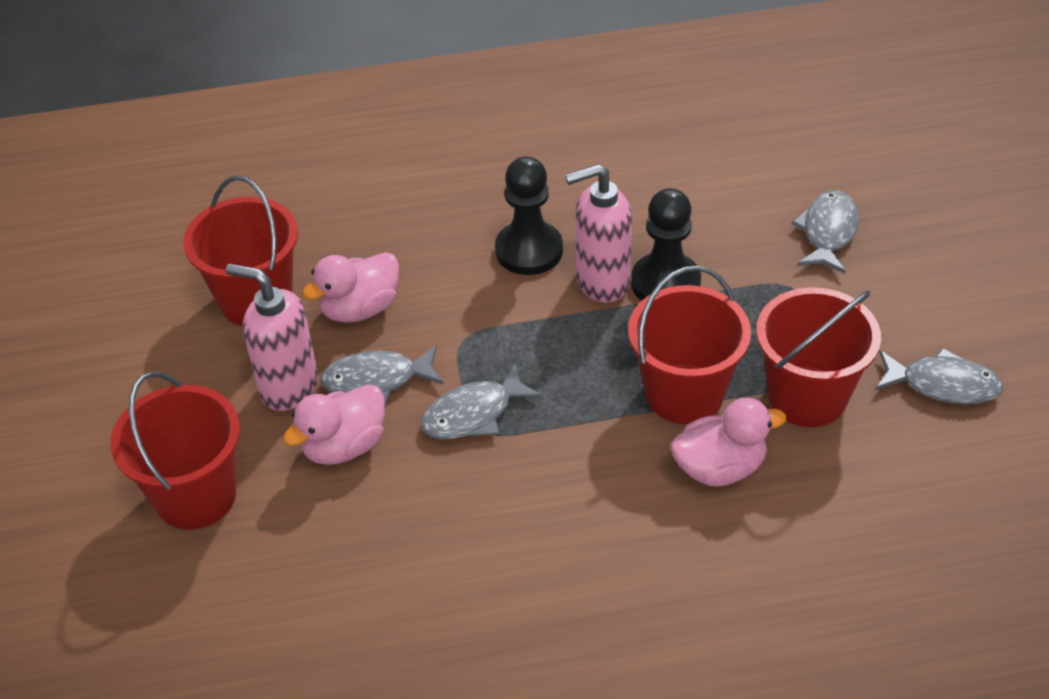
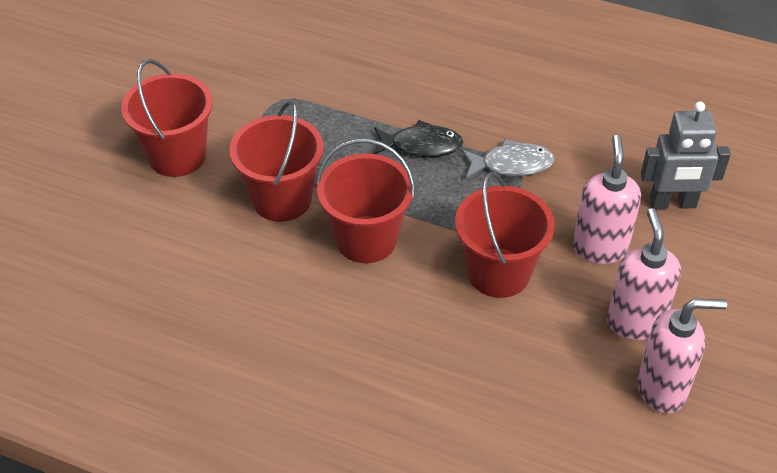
black fish: none = 0 -> [373,120,463,157] = 1
black pawn: [495,156,563,275] [631,188,701,301] = 2 -> none = 0
grey fish: [320,345,444,405] [421,364,542,439] [792,190,859,273] [875,348,1003,405] = 4 -> [461,139,555,178] = 1
grey robot: none = 0 -> [641,101,731,209] = 1
pink duck: [283,384,385,465] [302,252,399,323] [671,398,786,486] = 3 -> none = 0
pink soap dispenser: [226,264,318,411] [565,164,632,303] = 2 -> [573,135,641,264] [607,208,681,340] [637,299,727,414] = 3

